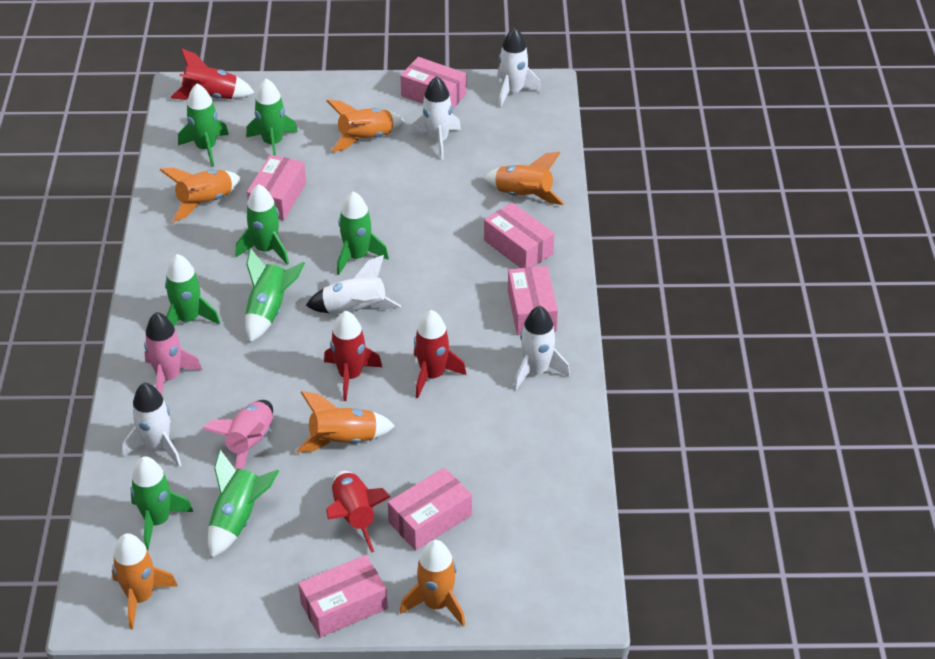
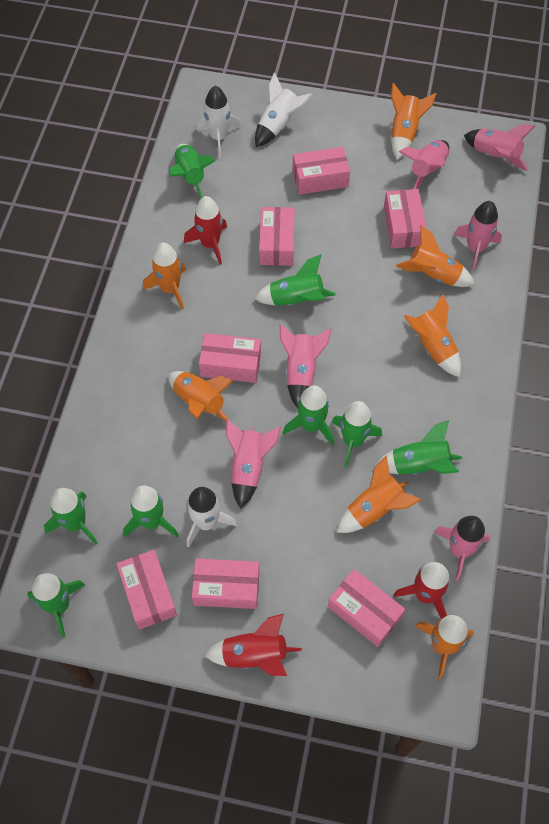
orange rocket: [112,533,178,629] [160,168,241,222] [296,391,395,453] [327,100,404,152] [400,540,465,627] [483,152,564,205] = 6 -> [143,243,186,309] [169,371,234,422] [337,456,421,533] [391,83,437,160] [396,225,475,287] [404,294,461,377] [415,615,474,679] = 7
pink box: [247,155,306,220] [298,555,388,638] [388,467,472,551] [400,57,466,108] [484,202,554,268] [508,266,558,335] = 6 -> [116,550,177,630] [192,558,259,609] [199,333,261,383] [259,207,295,266] [293,147,350,195] [328,569,405,647] [384,189,426,249] = 7
pink rocket: [144,312,202,395] [202,400,273,470] = 2 -> [226,419,281,509] [279,324,331,409] [399,140,449,189] [434,516,490,581] [454,201,502,271] [464,124,535,171] = 6
red rocket: [170,48,255,100] [324,311,382,401] [326,471,391,553] [414,310,466,398] = 4 -> [184,196,227,265] [204,614,302,676] [393,562,450,619] = 3
white rocket: [122,383,181,467] [306,255,401,314] [410,76,461,160] [497,28,542,108] [514,306,570,390] = 5 -> [186,487,237,548] [196,86,241,157] [255,72,312,147] = 3

